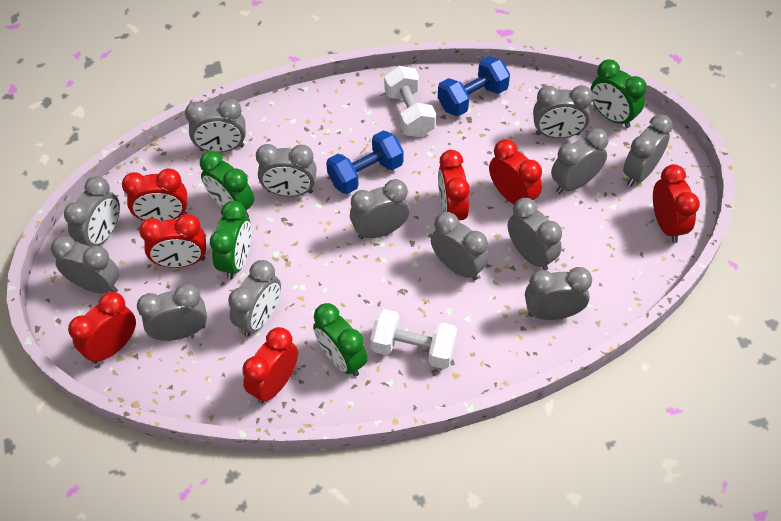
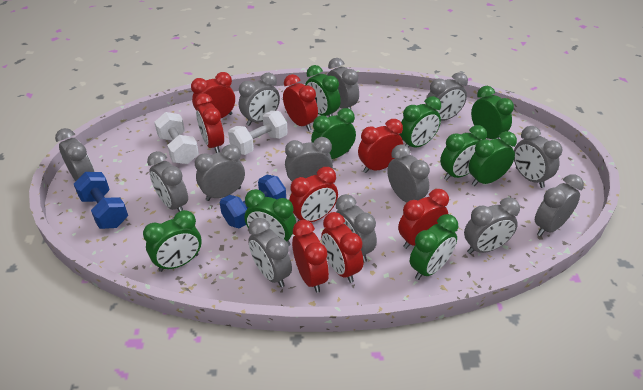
green clock: [200,151,254,217] [210,201,251,280] [313,303,368,377] [590,59,647,128] = 4 -> [143,210,202,272] [245,189,296,246] [305,65,341,117] [311,108,356,159] [399,96,441,148] [410,214,459,280] [440,125,487,180] [468,131,517,186] [471,86,514,139] = 9
red clock: [68,292,136,364] [122,169,187,221] [139,214,206,268] [242,327,298,404] [438,150,470,222] [489,139,542,204] [653,164,700,243] = 7 -> [191,72,235,118] [195,93,224,153] [283,74,318,131] [289,167,338,222] [292,220,329,293] [321,212,363,283] [358,119,403,173] [398,189,449,249] = 8

